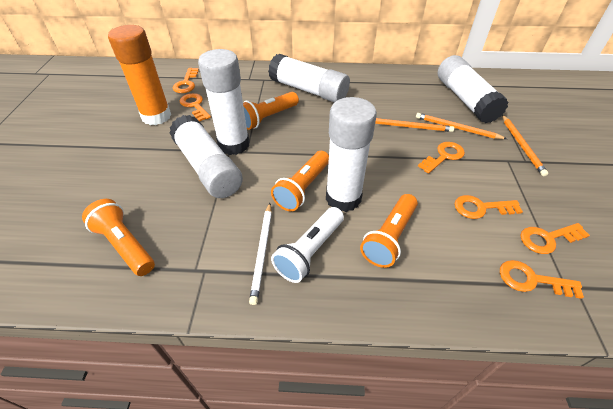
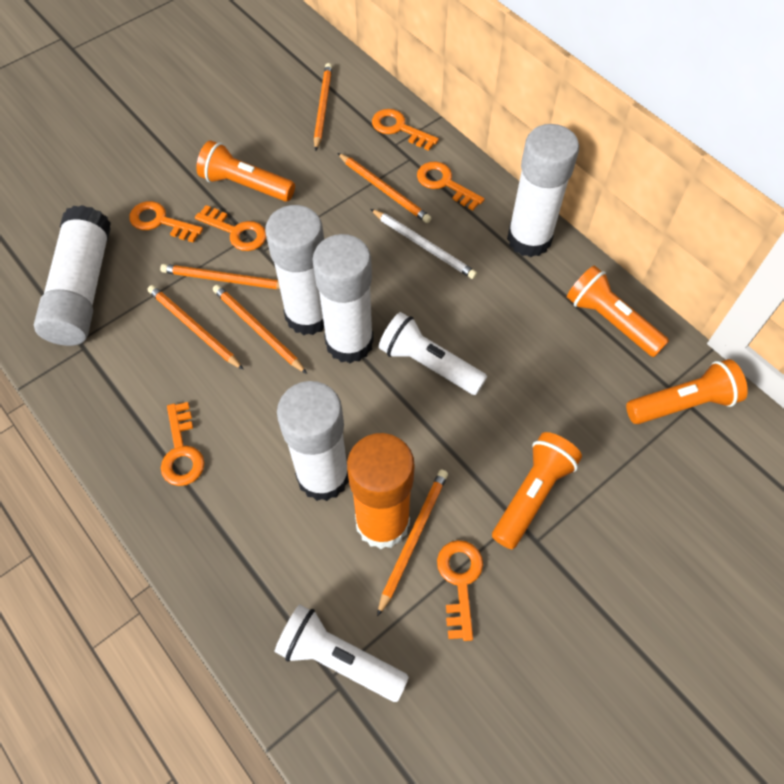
orange pencil: [375,118,454,132] [416,113,507,139] [502,115,548,176] = 3 -> [147,285,244,370] [160,264,280,289] [213,285,307,374] [314,63,332,151] [337,153,431,223] [377,469,448,616] = 6
white flashlight: [271,207,344,283] = 1 -> [275,604,409,702] [379,312,487,395] = 2

